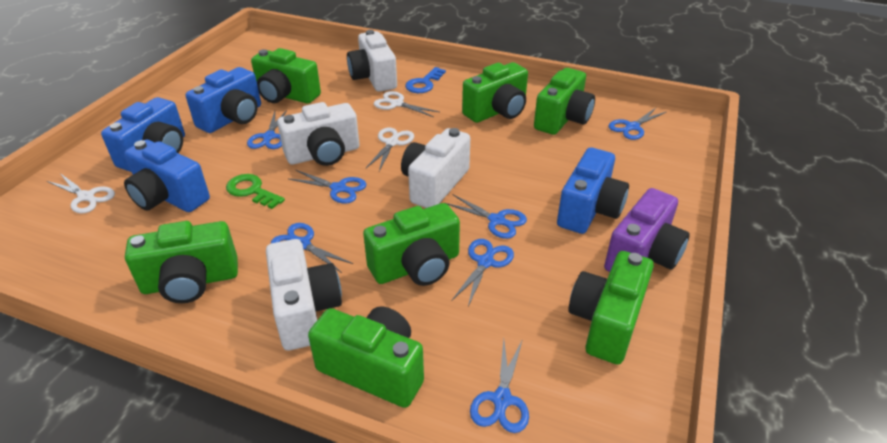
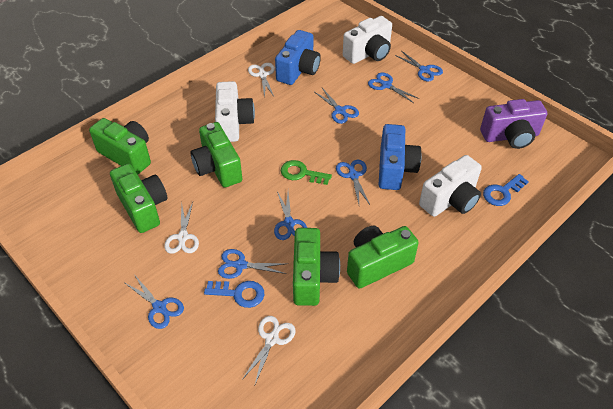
blue camera: [101,97,185,172] [124,140,210,212] [186,67,261,133] [557,147,629,234] = 4 -> [275,30,321,85] [379,124,422,190] = 2
blue key: [405,67,446,93] = 1 -> [204,281,264,308] [483,174,529,206] = 2
green camera: [125,221,238,303] [251,48,321,104] [308,306,424,408] [363,203,460,286] [462,62,528,123] [534,68,595,135] [568,251,654,365] = 7 -> [89,118,151,174] [110,164,167,233] [191,122,242,187] [293,228,340,306] [347,226,419,289] = 5
white camera: [266,239,342,350] [277,102,360,166] [347,30,397,92] [401,128,470,208] = 4 -> [215,81,255,142] [343,16,392,64] [419,155,482,217] = 3

